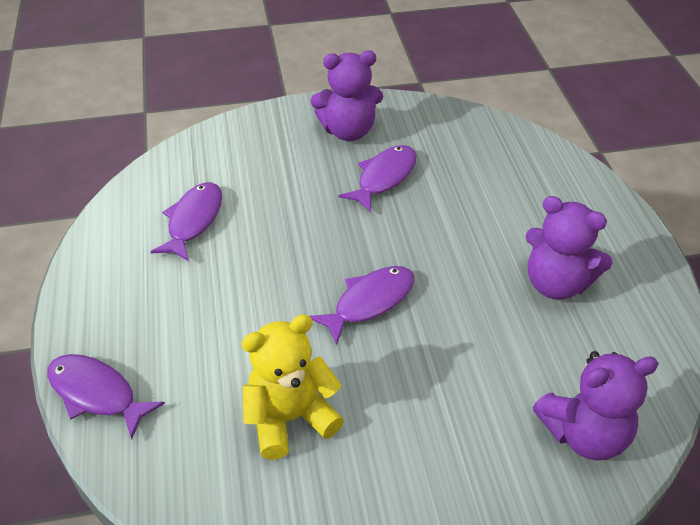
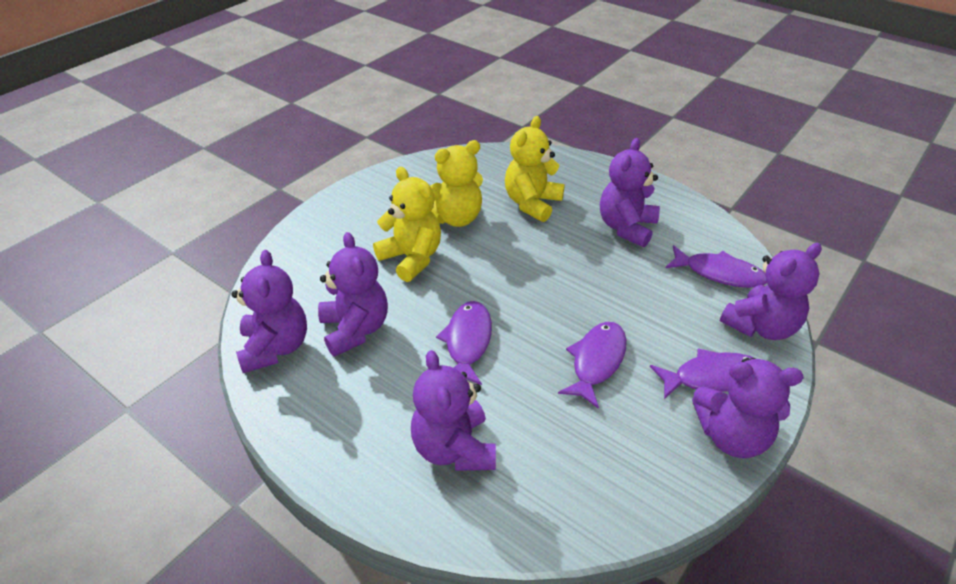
purple teddy bear: [310,51,383,141] [526,196,613,300] [533,351,659,461] = 3 -> [232,250,307,373] [318,232,388,357] [411,350,496,471] [600,138,660,247] [692,358,804,458] [720,243,822,340] = 6
yellow teddy bear: [241,314,344,460] = 1 -> [373,167,441,282] [430,140,483,227] [505,116,565,222] = 3

